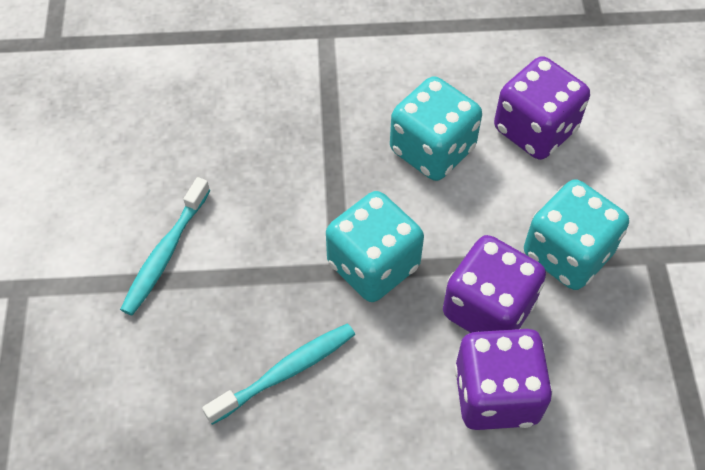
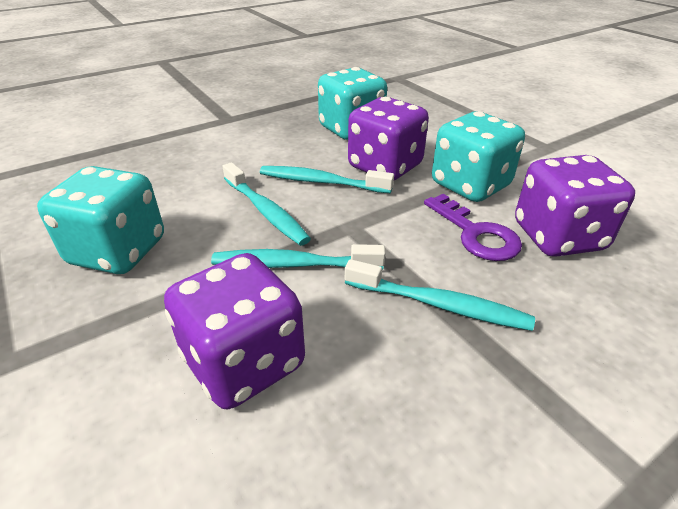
purple key: none = 0 -> [424,194,522,261] = 1
turquoise toothbrush: [120,177,210,315] [202,323,355,425] = 2 -> [211,244,385,270] [222,162,311,246] [260,166,394,193] [345,259,535,331] = 4

